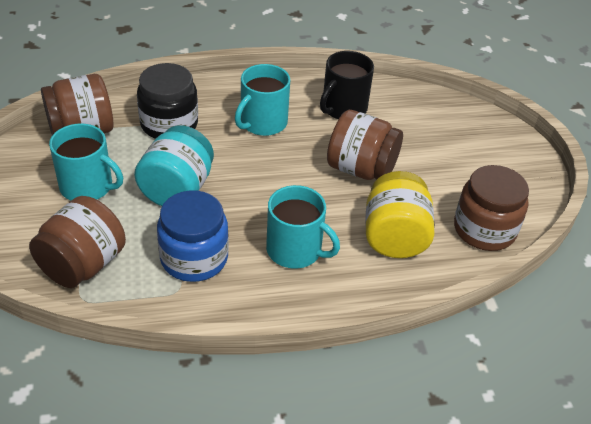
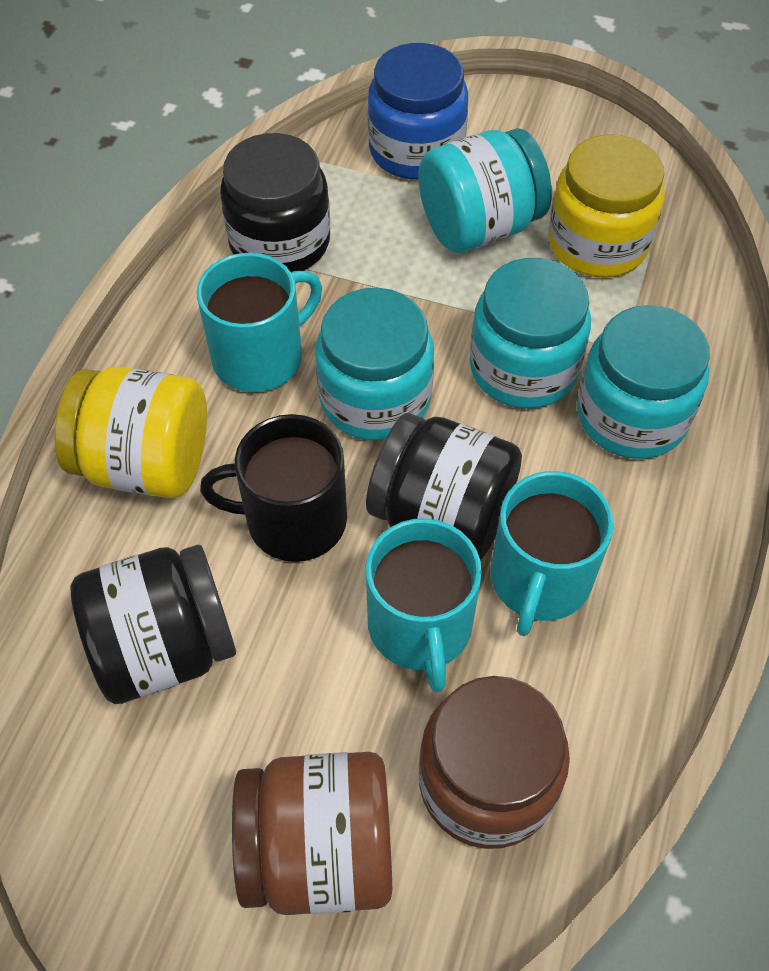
black jar: [137,63,198,139] = 1 -> [70,545,236,704] [220,133,330,272] [366,413,522,560] = 3
brown jar: [29,196,126,288] [41,74,113,135] [327,110,403,180] [454,165,529,251] = 4 -> [232,752,392,915] [419,676,570,849] = 2
turquoise jar: [134,125,214,206] = 1 -> [315,288,434,440] [418,128,552,253] [470,258,591,409] [577,305,710,459] = 4
yellow jar: [365,171,435,258] = 1 -> [54,367,207,498] [548,134,665,278] = 2

